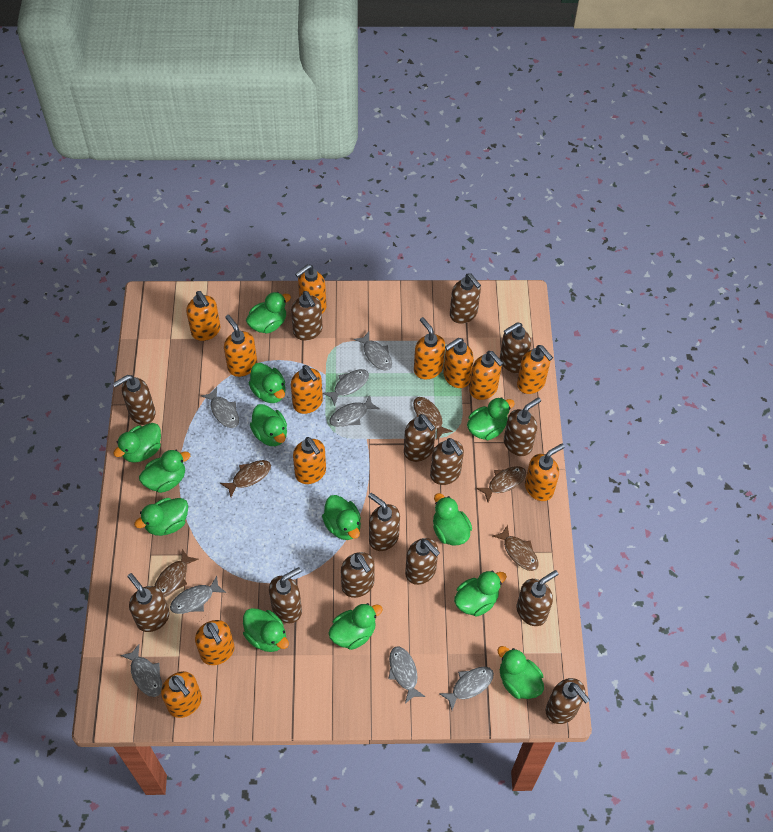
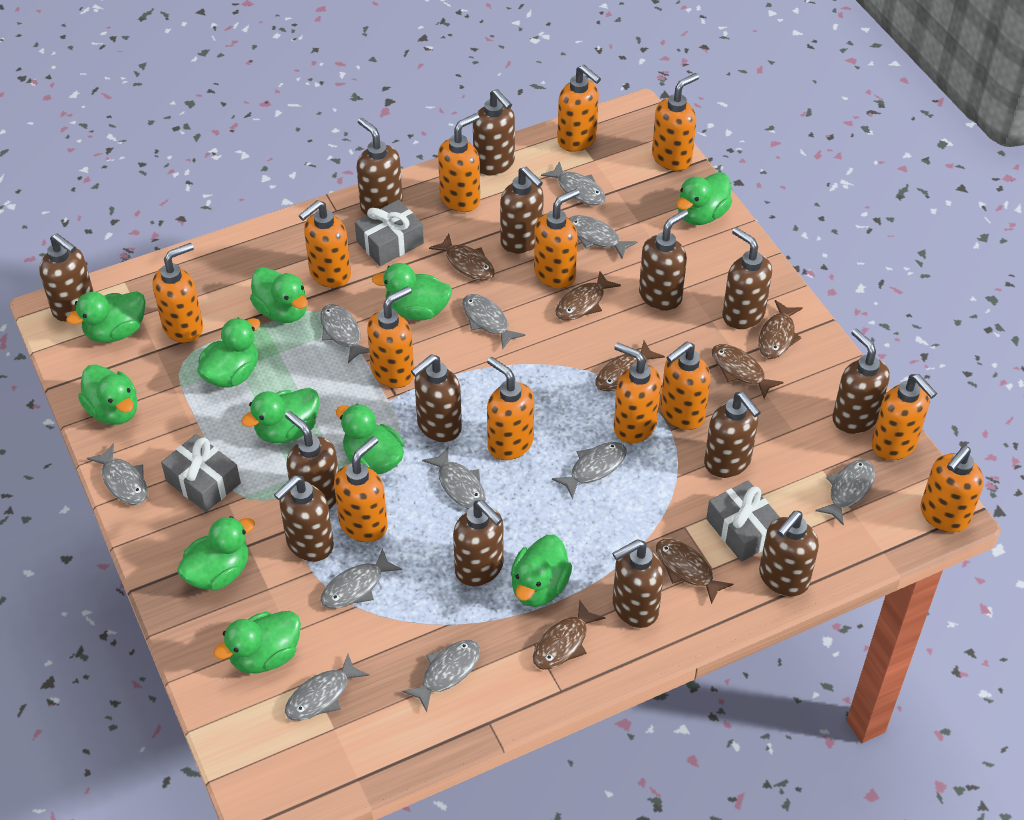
brown fish: [154,549,199,597] [220,460,271,497] [413,397,453,440] [476,466,526,502] [492,525,539,571] = 5 -> [429,234,495,281] [533,600,606,670] [555,271,621,321] [595,341,665,391] [656,539,733,604] [712,344,784,399] [759,300,803,359] = 7
green duck: [113,423,161,463] [134,498,188,536] [139,449,190,493] [243,608,289,652] [246,292,291,334] [249,363,286,403] [250,404,287,446] [322,495,361,540] [328,603,383,650] [433,493,472,546] [454,571,507,617] [467,397,515,440] [498,646,544,699] = 13 -> [66,291,146,343] [78,364,137,425] [177,516,255,591] [198,318,260,388] [214,611,301,673] [241,388,319,443] [250,267,308,323] [336,404,404,474] [372,263,452,320] [511,535,572,607] [677,172,732,225] = 11
grey fish: [120,644,162,697] [170,576,226,614] [201,387,239,428] [322,369,369,406] [329,395,380,427] [354,332,392,370] [388,647,426,704] [439,667,494,710] = 8 -> [87,443,148,505] [285,654,369,721] [320,304,369,363] [320,548,402,609] [402,640,480,712] [422,447,486,509] [462,294,525,350] [541,161,606,205] [552,442,627,499] [568,215,637,259] [815,459,875,526] = 11
grey gift: none = 0 -> [161,434,241,512] [355,200,424,266] [706,480,780,562] = 3
orange soap dispenser: [161,671,202,718] [186,291,221,341] [195,620,234,665] [224,315,257,377] [291,365,323,414] [293,437,326,484] [295,264,326,314] [414,317,445,379] [443,338,474,388] [469,351,503,400] [517,345,553,394] [525,443,565,501] = 12 -> [153,243,203,343] [299,200,351,288] [334,436,388,542] [367,286,414,388] [438,113,480,212] [487,357,534,460] [534,189,580,289] [557,65,601,152] [614,342,661,443] [652,73,699,171] [660,342,711,430] [872,374,937,460] [920,446,984,533] = 13

